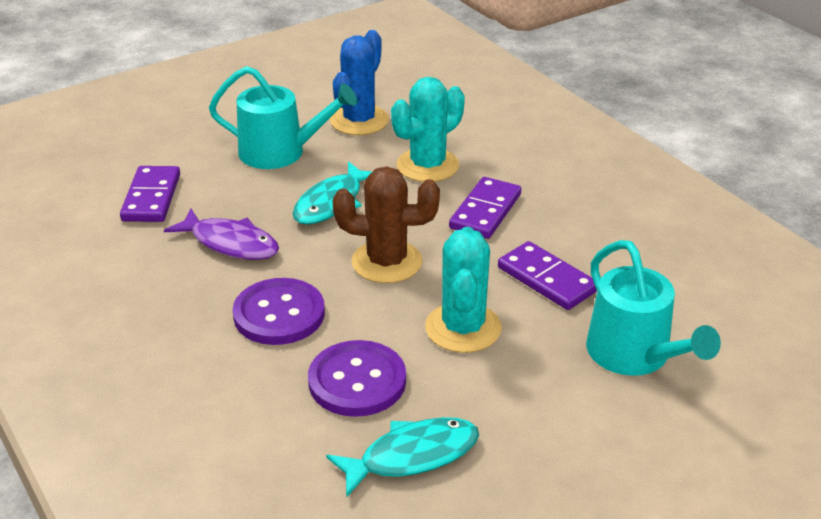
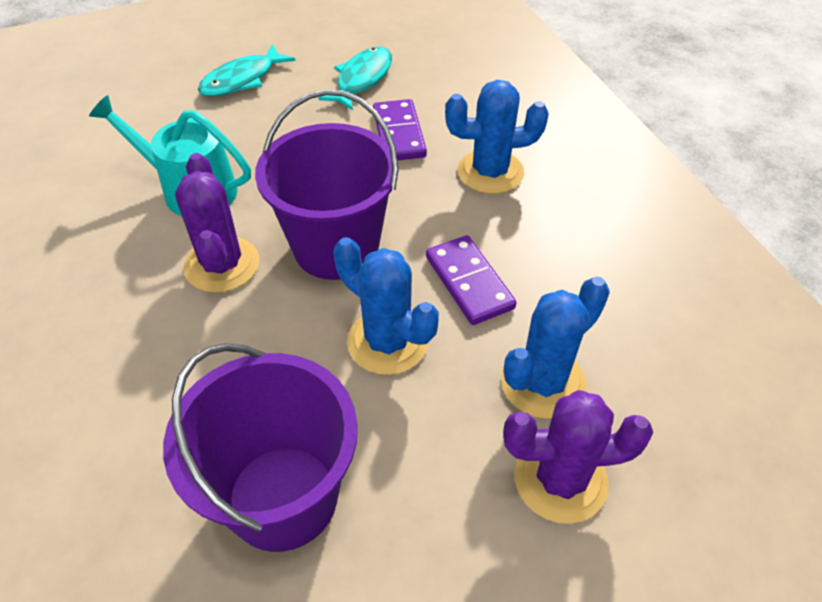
blue cactus: [330,30,389,135] = 1 -> [333,237,439,375] [445,80,549,194] [501,276,610,419] = 3
brown cactus: [333,166,440,283] = 1 -> none = 0
purple bucket: none = 0 -> [163,343,358,552] [255,89,399,280] = 2
purple button: [233,278,325,345] [308,340,406,417] = 2 -> none = 0
purple cactus: none = 0 -> [175,153,259,293] [503,390,653,524] = 2
purple domino: [120,166,180,222] [449,177,521,239] [498,241,597,310] = 3 -> [373,99,427,160] [426,235,517,325] = 2
purple fish: [164,209,279,260] = 1 -> none = 0
turquoise cactus: [391,77,465,182] [425,227,502,353] = 2 -> none = 0
turquoise watering can: [209,66,357,169] [586,240,721,376] = 2 -> [89,95,251,216] = 1

